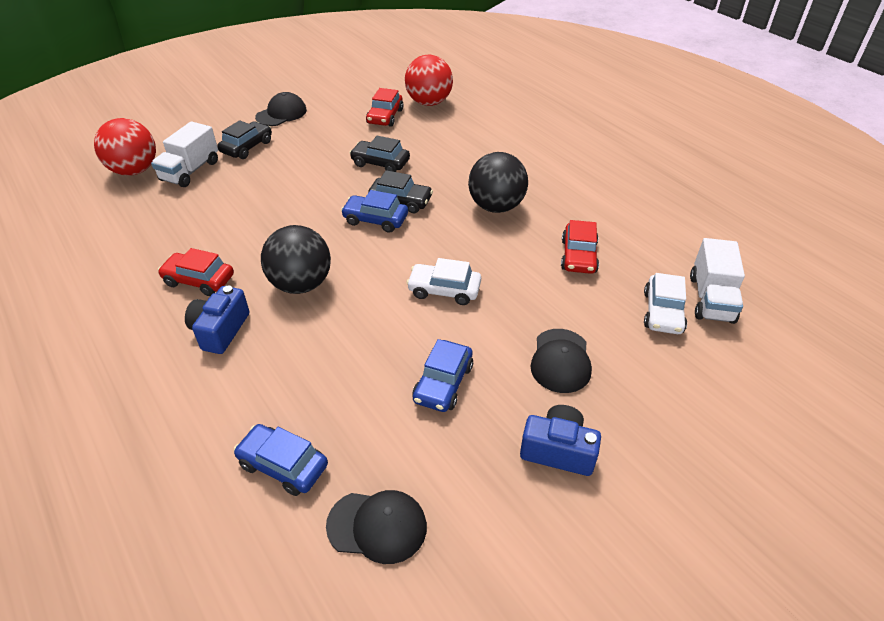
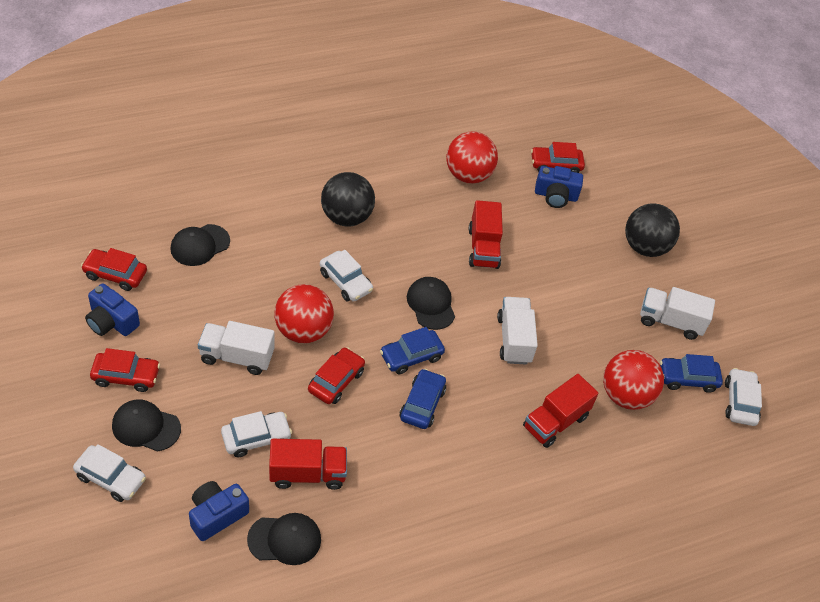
black cap: [255,92,307,126] [326,490,427,564] [531,329,592,393] = 3 -> [112,399,181,452] [170,224,230,266] [247,513,321,565] [407,277,455,330] = 4
black car: [217,120,272,159] [350,136,410,172] [368,170,433,213] = 3 -> none = 0
blue camera: [185,286,250,354] [520,405,601,476] = 2 -> [85,283,140,336] [189,481,249,541] [535,166,583,208] = 3
red ball: [94,118,156,176] [405,55,453,106] = 2 -> [275,284,334,343] [446,131,498,184] [603,350,664,410] = 3
red car: [158,248,234,296] [366,88,403,127] [561,220,599,274] = 3 -> [81,248,147,291] [90,348,160,392] [308,347,365,404] [531,142,585,173] = 4
red truck: none = 0 -> [269,439,347,490] [468,200,503,269] [523,374,598,448] = 3
white car: [406,258,481,305] [644,273,687,334] = 2 -> [73,444,146,502] [221,411,292,457] [320,250,373,302] [725,368,762,426] = 4
white truck: [151,121,218,187] [690,238,745,324] = 2 -> [198,321,275,375] [497,297,538,365] [640,287,715,340] = 3

